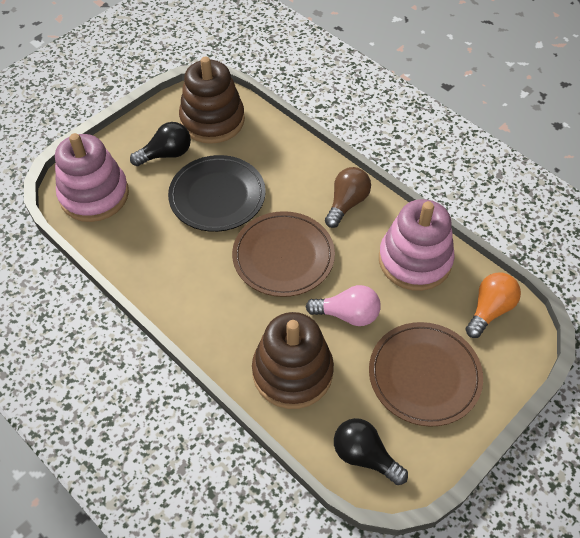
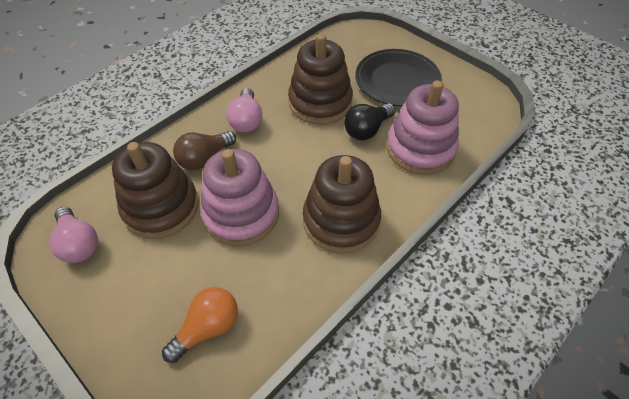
black light bulb: [130,122,191,166] [334,418,408,485] = 2 -> [344,104,396,140] = 1
brown plate: [232,211,335,297] [369,322,483,427] = 2 -> none = 0
brown stacking toy: [179,56,245,144] [252,312,334,409] = 2 -> [112,142,199,239] [288,34,353,125] [303,155,381,254] = 3
pink light bulb: [306,285,381,326] = 1 -> [49,207,98,263] [226,88,262,132] = 2

